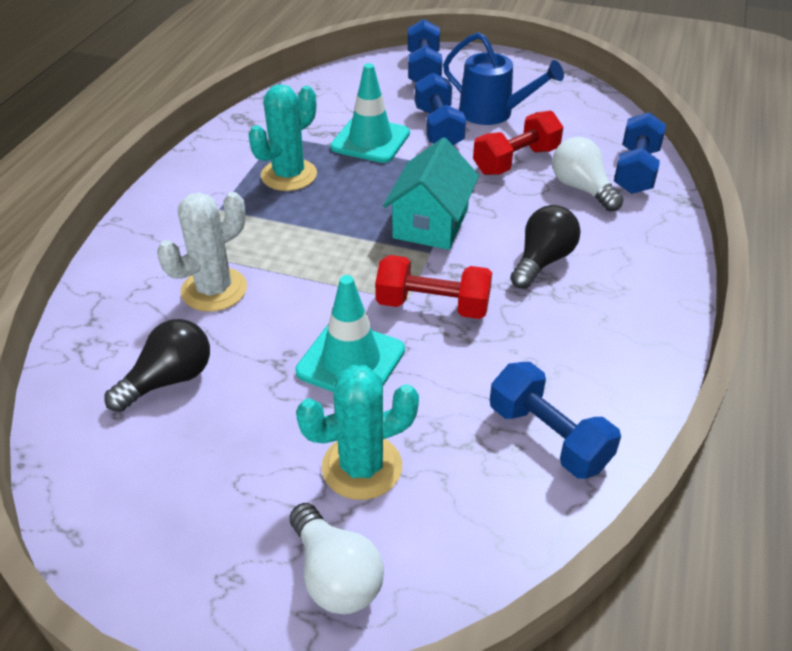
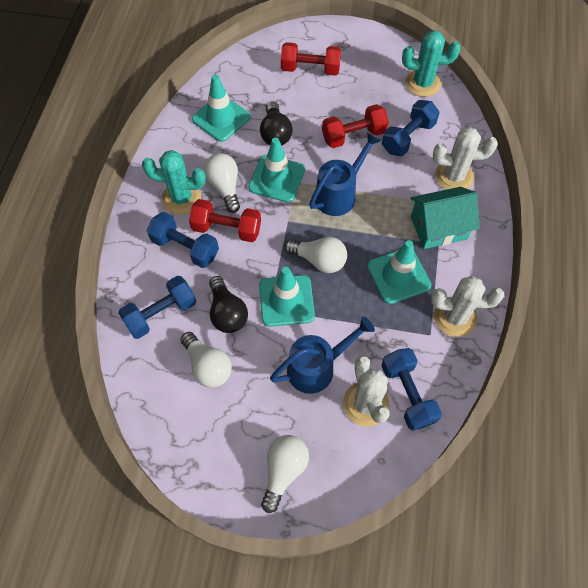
blue watering can: [443,32,564,125] = 1 -> [270,316,375,394] [309,132,380,216] = 2
red dumbbell: [375,255,492,319] [473,111,563,175] = 2 -> [189,199,261,242] [281,42,341,76] [322,104,389,148] = 3
turquoise traffic cone: [295,275,405,392] [330,63,410,163] = 2 -> [192,74,251,142] [248,137,305,203] [259,267,315,327] [367,240,431,304] = 4
white cactus: [157,192,247,312] = 1 -> [343,355,390,427] [431,276,504,337] [433,127,498,190] = 3
white light bulb: [290,503,384,614] [552,137,623,212] = 2 -> [180,332,232,388] [204,153,240,213] [261,435,309,513] [284,237,347,273] = 4

